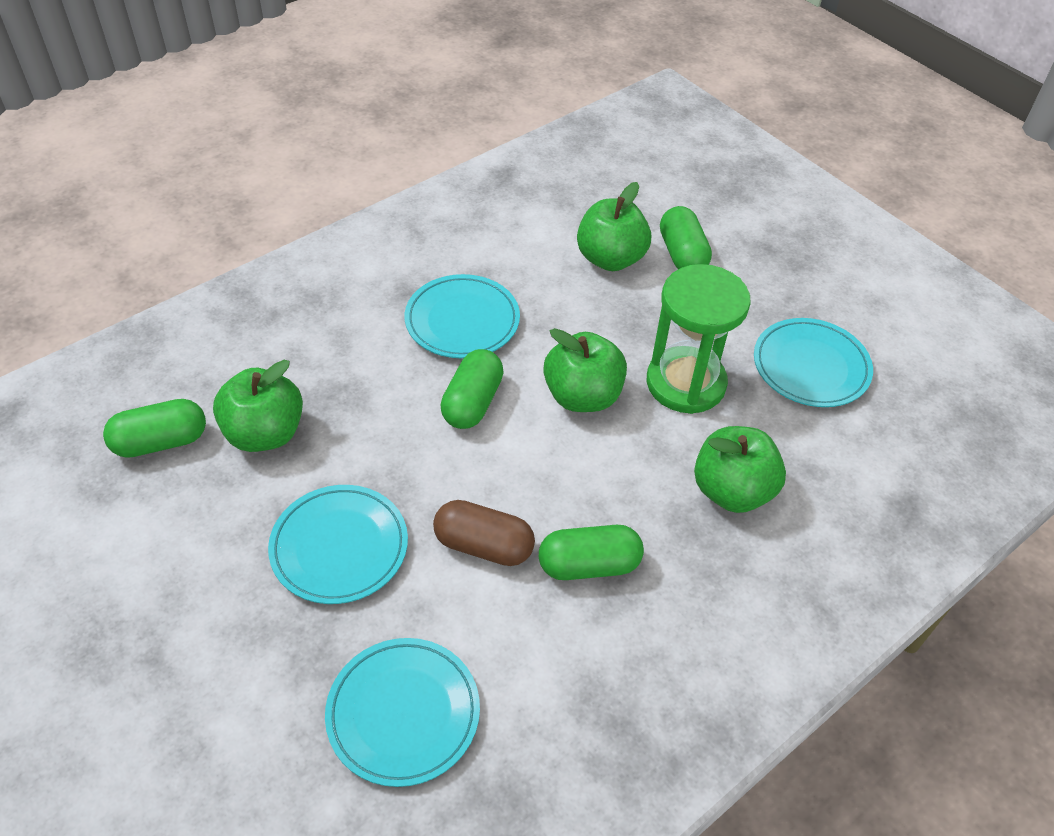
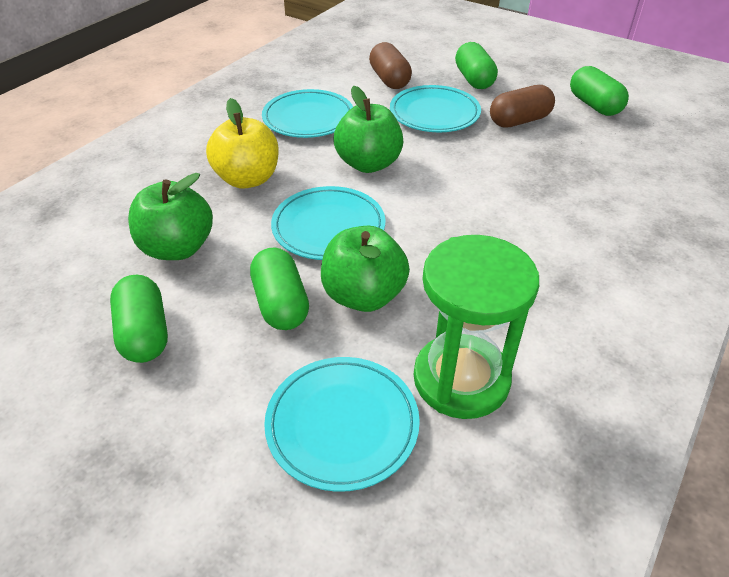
brown capsule: [433,500,535,566] = 1 -> [369,42,412,89] [490,85,555,128] = 2
green apple: [213,360,303,452] [543,328,627,412] [577,182,651,271] [694,426,786,513] = 4 -> [128,173,213,260] [321,226,410,312] [333,86,403,173] = 3
yellow apple: none = 0 -> [206,98,279,189] = 1

